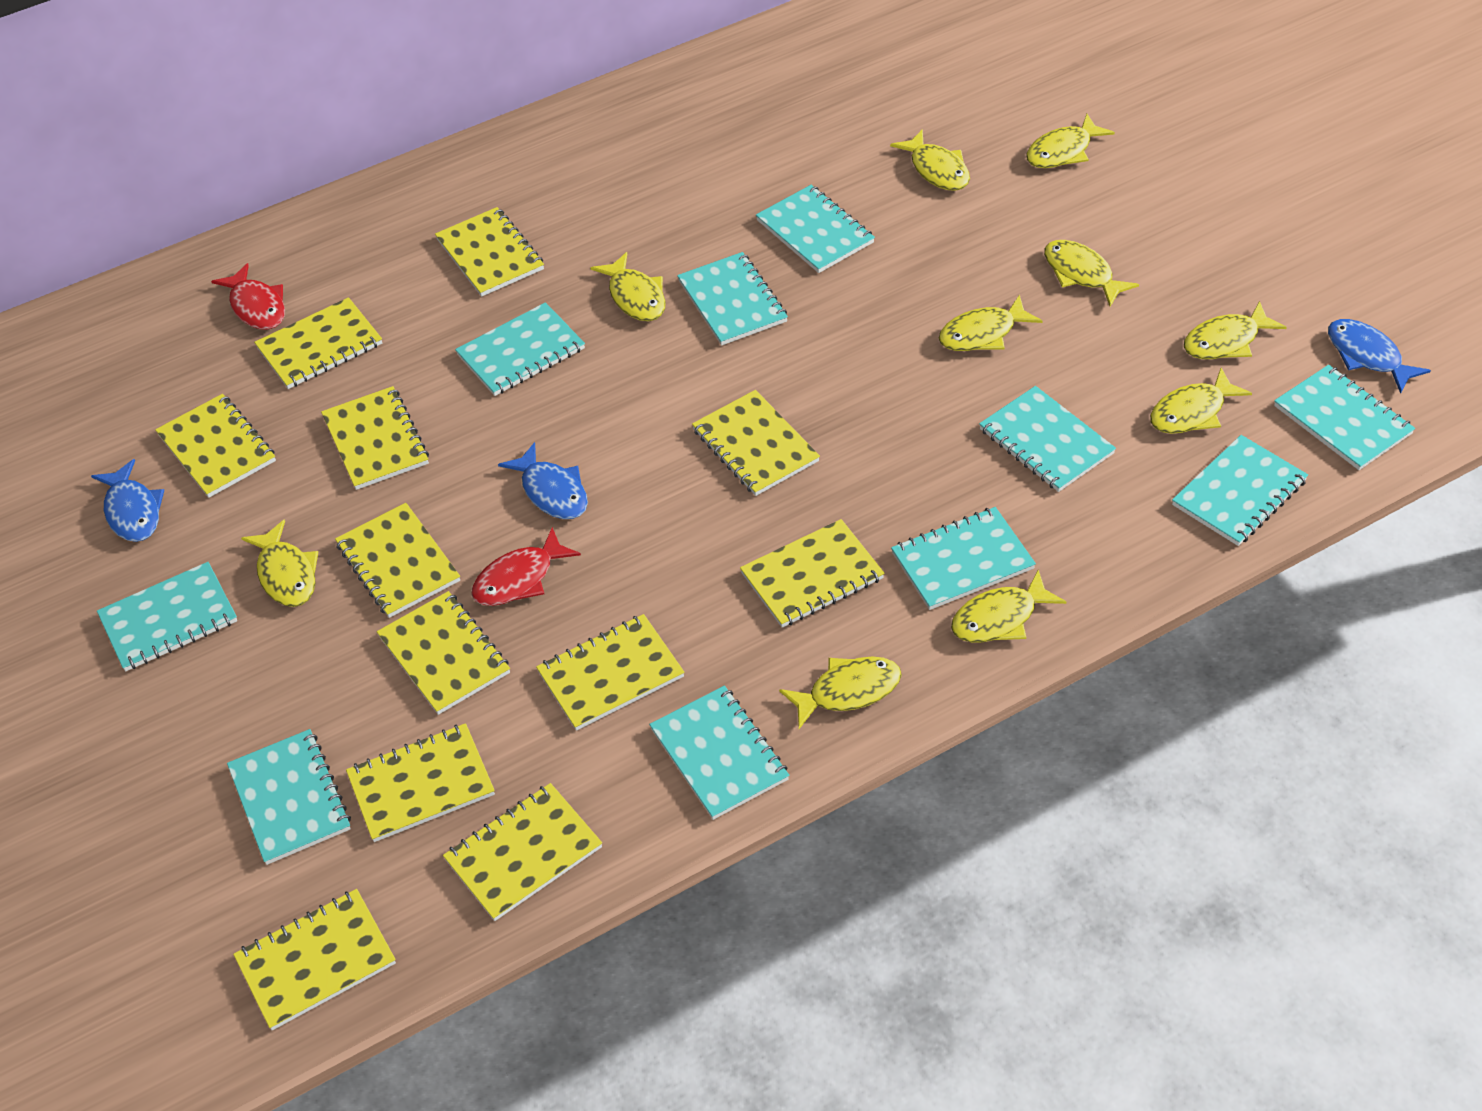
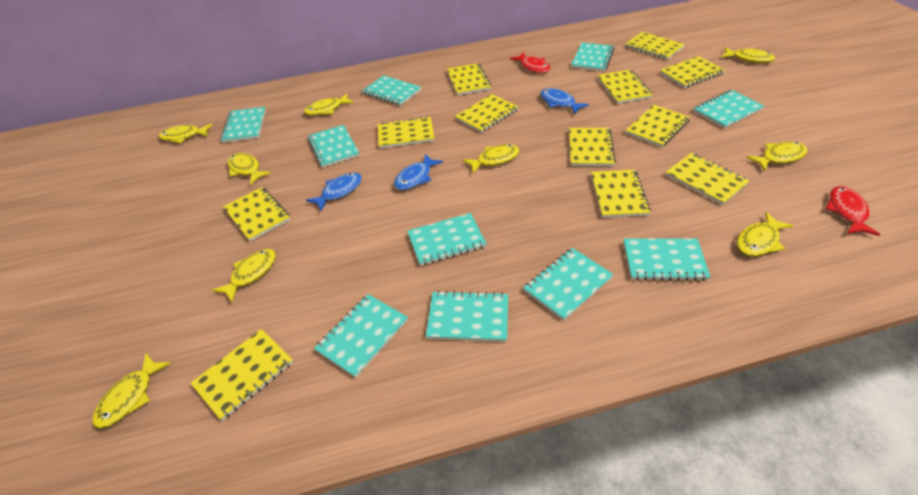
yellow fish: [241,520,318,607] [591,252,666,321] [779,657,902,729] [890,129,970,191] [939,294,1042,351] [951,570,1066,642] [1026,114,1115,168] [1044,240,1139,306] [1150,368,1252,434] [1184,301,1287,359] = 10 -> [93,353,171,429] [159,124,212,143] [212,249,276,303] [228,153,271,185] [304,93,354,116] [463,145,520,173] [721,47,775,63] [737,212,794,257] [746,142,808,171] = 9

